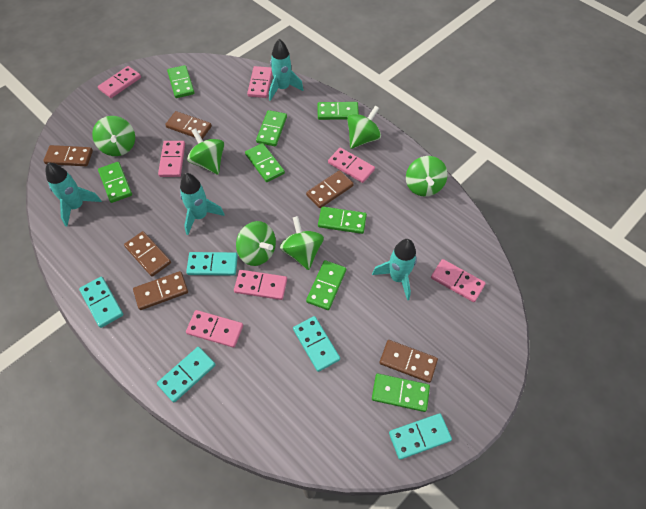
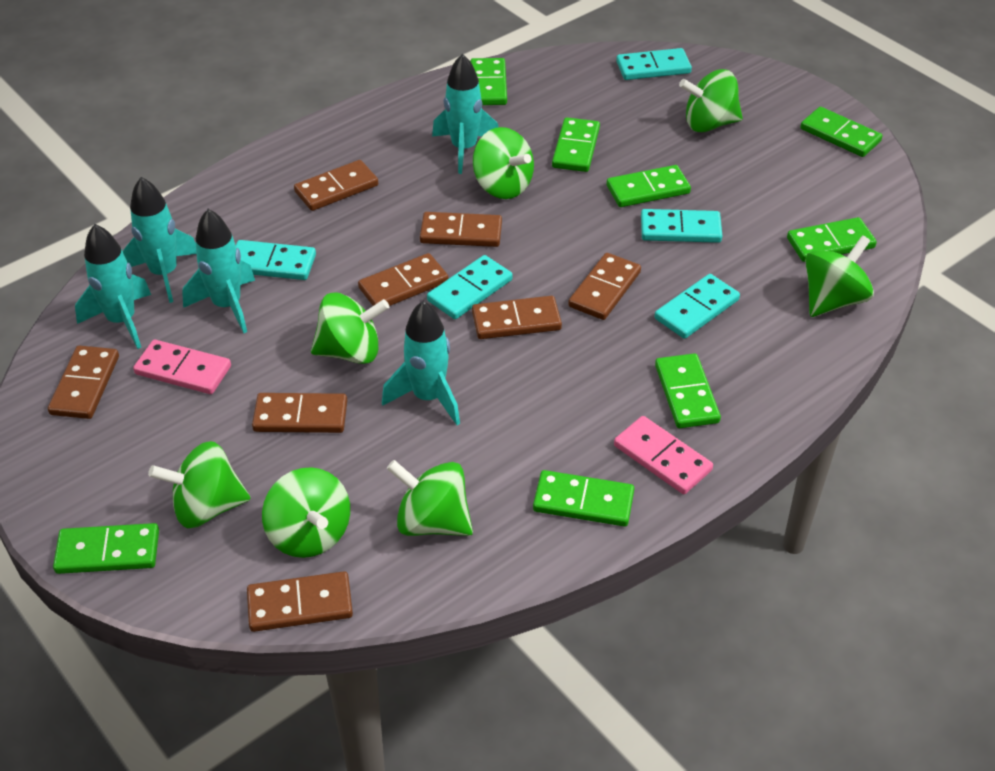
brown domino: [43,145,93,166] [124,231,171,277] [133,271,188,310] [165,111,212,139] [306,170,354,208] [380,340,438,383] = 6 -> [48,346,119,419] [247,571,353,632] [252,393,347,433] [294,160,378,211] [358,253,449,306] [420,212,502,247] [472,296,562,339] [568,253,641,320] = 8
green spinning top: [92,116,135,156] [187,128,224,175] [236,221,276,266] [280,216,324,270] [347,106,381,149] [406,156,447,197] = 6 -> [148,441,251,528] [262,467,350,558] [311,292,389,364] [387,460,473,536] [473,127,534,199] [679,69,743,132] [805,235,874,317] = 7
pink domino: [98,66,141,98] [158,141,185,177] [186,310,243,348] [234,270,287,300] [247,66,272,98] [328,148,375,183] [431,259,486,302] = 7 -> [133,340,231,394] [614,416,713,494] = 2
turquoise rocket: [46,162,102,226] [180,173,225,235] [269,39,303,101] [372,239,417,300] = 4 -> [75,224,151,349] [123,177,196,303] [182,209,255,333] [382,301,460,425] [432,54,499,174] = 5

